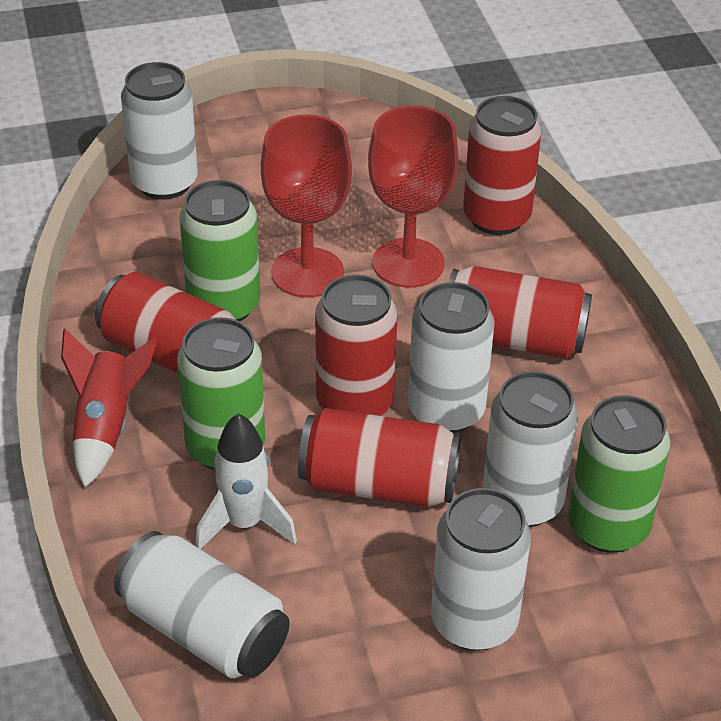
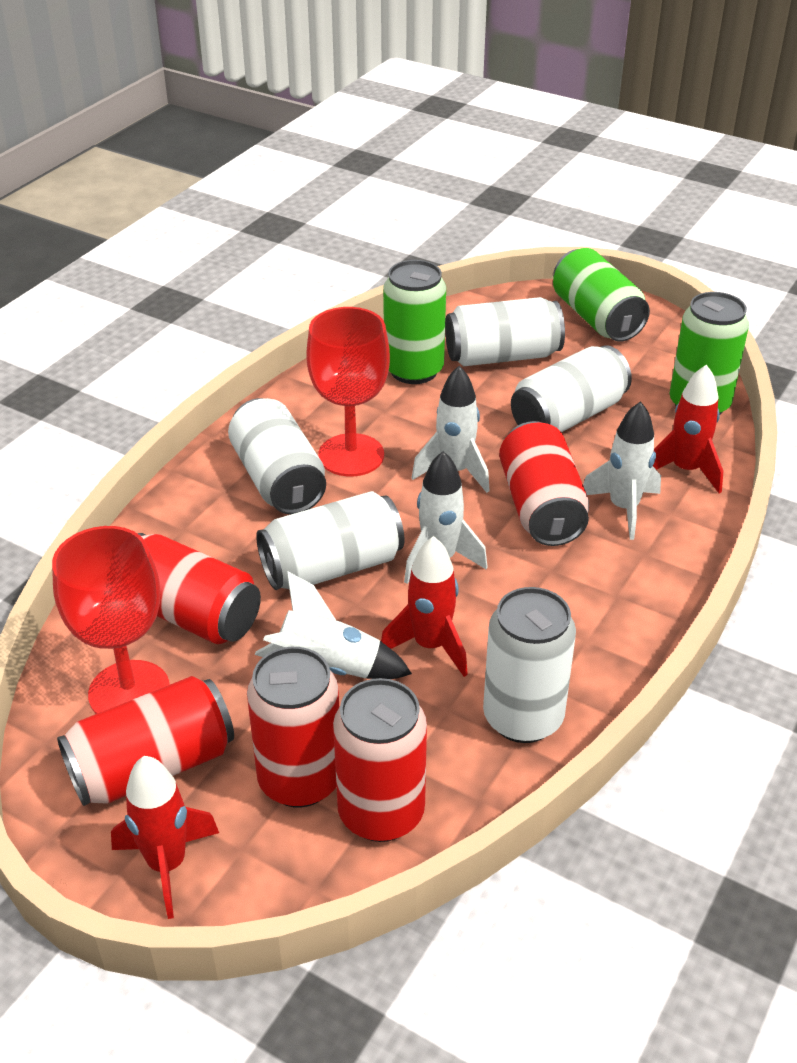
red rocket: [61,329,158,487] = 1 -> [111,756,219,919] [381,536,468,677] [653,364,723,494] = 3
white rocket: [195,414,297,549] = 1 -> [255,571,412,679] [404,451,488,584] [412,366,490,493] [583,401,661,540] = 4

